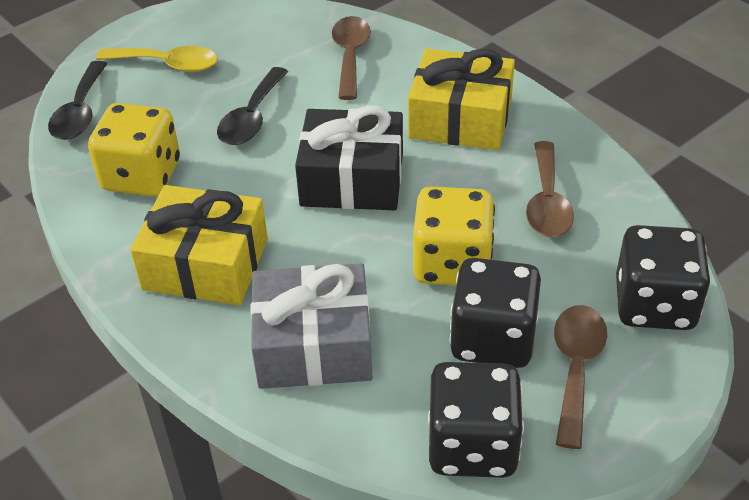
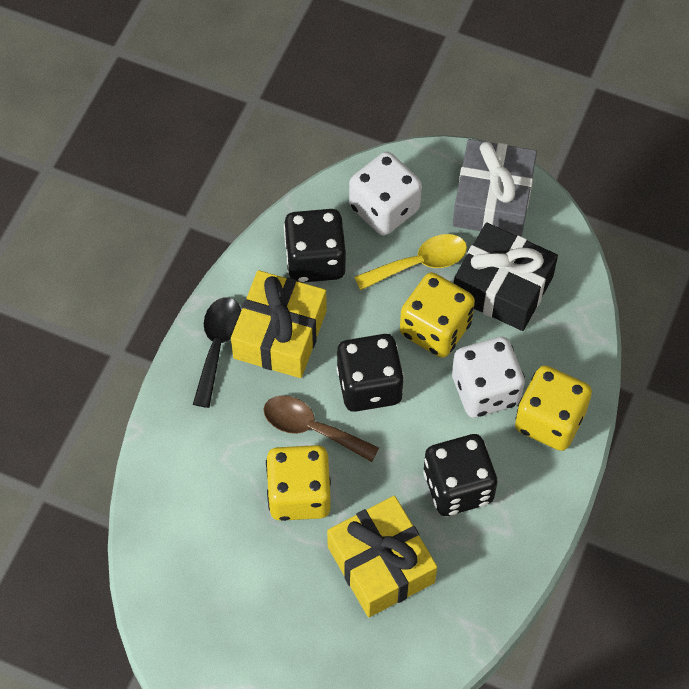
black spoon: [48,61,107,140] [217,67,288,145] = 2 -> [193,297,242,408] = 1
brown spoon: [332,16,371,100] [526,141,574,237] [554,305,607,449] = 3 -> [263,395,379,462] = 1
white dice: none = 0 -> [349,152,422,236] [452,337,525,418] = 2
yellow dice: [88,103,180,196] [413,187,495,285] = 2 -> [266,445,331,521] [400,272,475,358] [515,365,592,451] = 3

